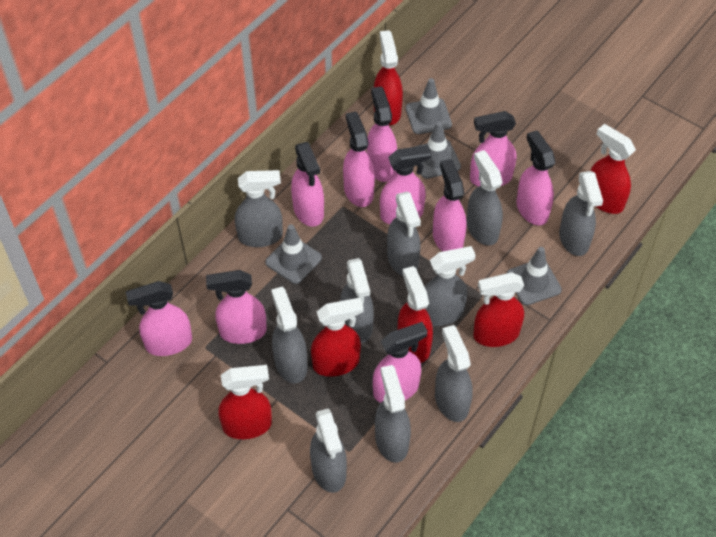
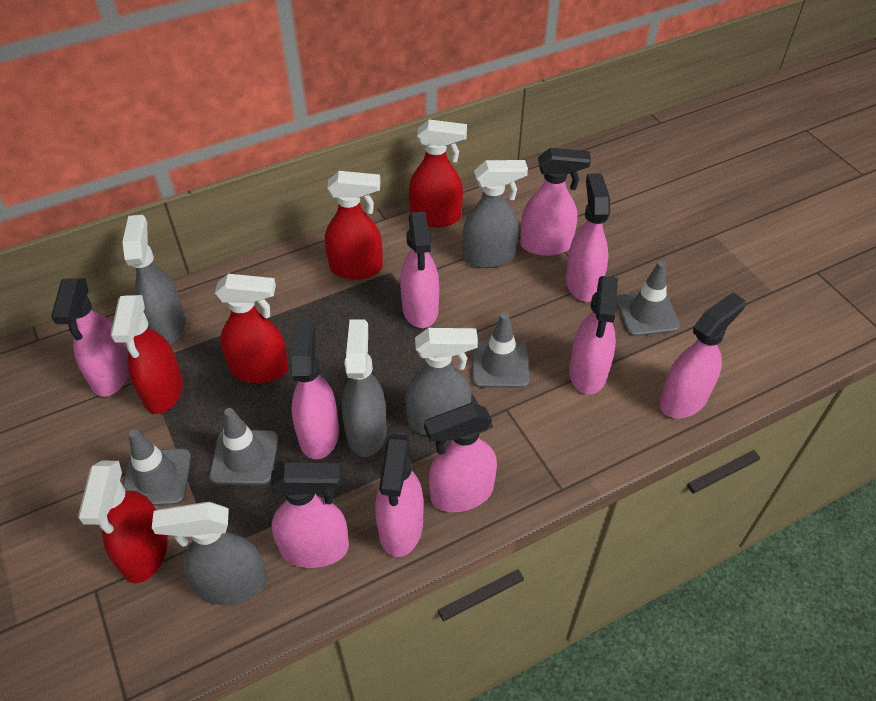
grey spray bottle: [235,170,283,247] [271,287,307,383] [310,408,347,493] [340,258,374,343] [375,365,411,463] [387,192,421,276] [425,246,476,326] [435,325,472,422] [467,150,503,246] [559,171,603,256] = 10 -> [122,215,185,345] [152,502,267,605] [342,319,387,457] [405,328,478,435] [463,160,528,268] = 5
red spray bottle: [218,365,272,439] [311,298,364,377] [374,30,403,125] [398,266,433,363] [473,272,524,347] [590,124,636,214] = 6 -> [78,461,168,583] [110,295,183,414] [215,274,289,383] [325,171,383,280] [409,120,467,227] = 5

